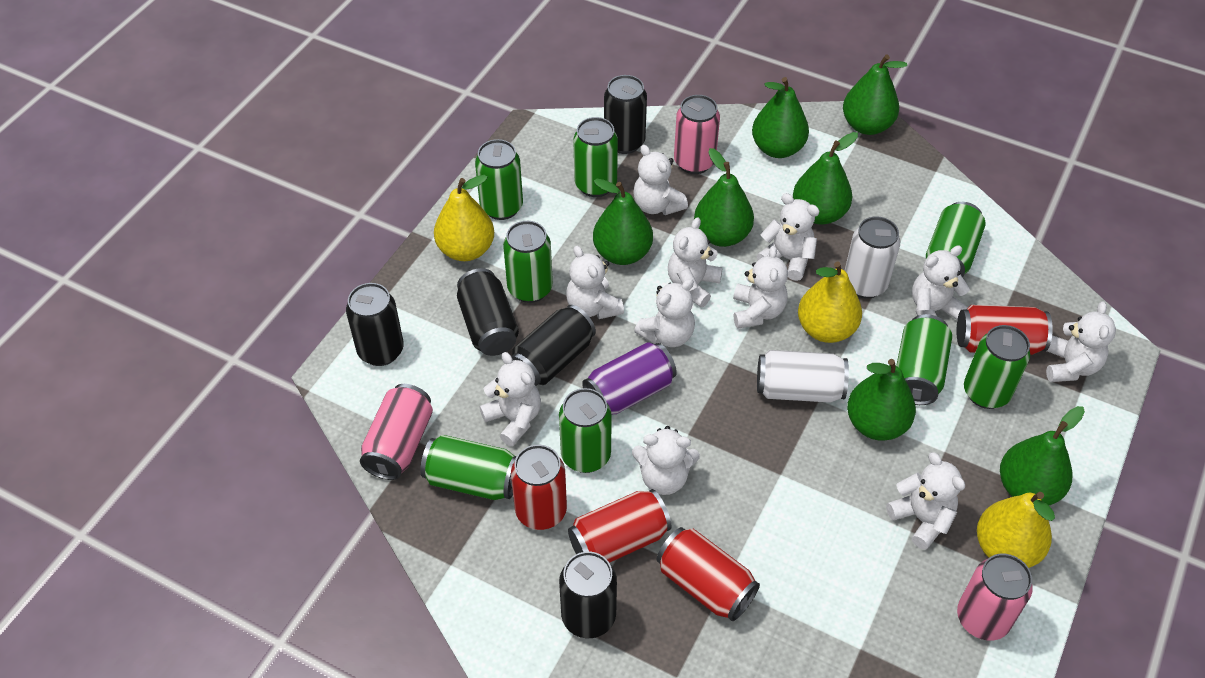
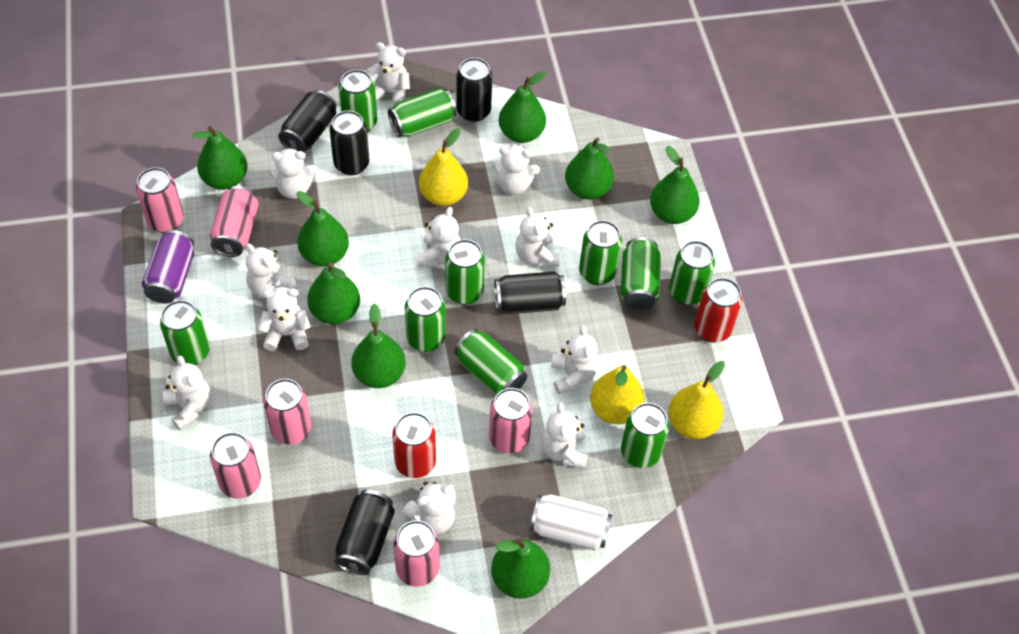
green can: [420,435,517,500] [475,139,523,220] [503,221,553,303] [559,388,612,473] [573,117,618,197] [896,314,952,405] [926,202,986,277] [964,325,1030,409] = 8 -> [160,300,210,365] [339,69,377,132] [388,88,457,137] [405,286,446,352] [445,239,485,305] [454,329,527,395] [579,220,622,285] [621,237,661,310] [621,403,669,468] [669,241,715,305] = 10
green pear: [593,179,653,265] [694,148,754,247] [752,77,809,158] [793,132,858,225] [843,54,907,135] [847,359,916,441] [1000,406,1085,505] = 7 -> [192,126,248,190] [297,191,349,266] [307,262,360,324] [351,303,406,388] [491,538,550,599] [499,71,547,143] [565,137,614,200] [650,146,700,224] = 8
pink can: [360,384,433,480] [674,95,720,174] [957,554,1033,640] = 3 -> [136,167,184,233] [210,186,259,257] [210,432,261,499] [264,379,311,445] [393,520,440,587] [489,388,533,453] = 6
red can: [511,445,567,530] [568,489,671,563] [657,527,760,621] [957,305,1053,355] = 4 -> [392,412,436,478] [695,278,742,343] = 2
white can: [757,350,849,403] [845,216,900,299] = 2 -> [530,494,612,550] = 1

